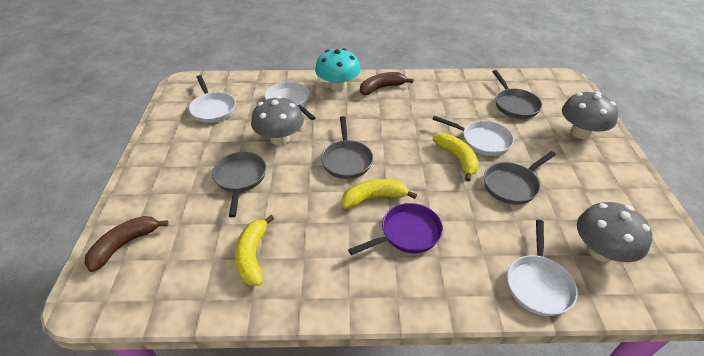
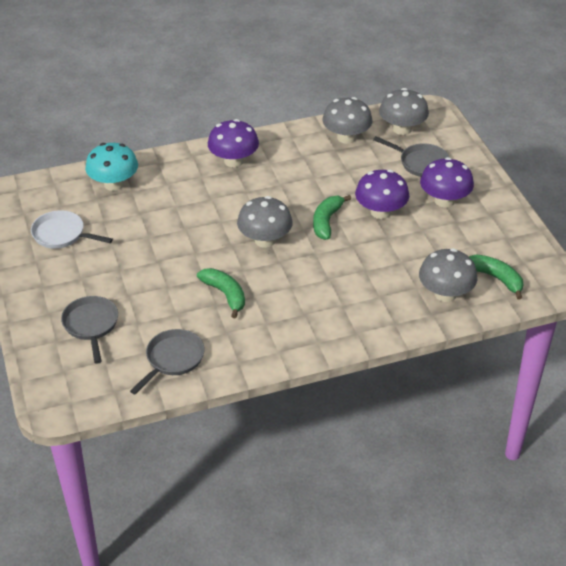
brown banana: [84,216,169,272] [360,72,414,95] = 2 -> none = 0
green banana: none = 0 -> [197,268,245,319] [313,195,351,240] [469,254,523,300] = 3
grey mushroom: [251,96,304,145] [562,91,618,139] [577,202,652,262] = 3 -> [237,196,293,248] [322,97,373,144] [379,88,429,135] [419,248,478,302] = 4
grey pan: [212,152,266,218] [321,116,373,179] [484,151,556,205] [492,70,542,119] = 4 -> [61,296,118,364] [130,329,205,394] [373,136,450,177] = 3
purple mushroom: none = 0 -> [208,119,259,167] [355,170,409,219] [420,157,474,207] = 3
purple pan: [348,203,443,255] = 1 -> none = 0
white pan: [189,75,236,123] [265,82,315,120] [432,116,514,156] [507,220,578,316] = 4 -> [31,210,113,249] = 1
yellow banana: [235,215,274,286] [342,179,417,209] [432,133,479,182] = 3 -> none = 0

